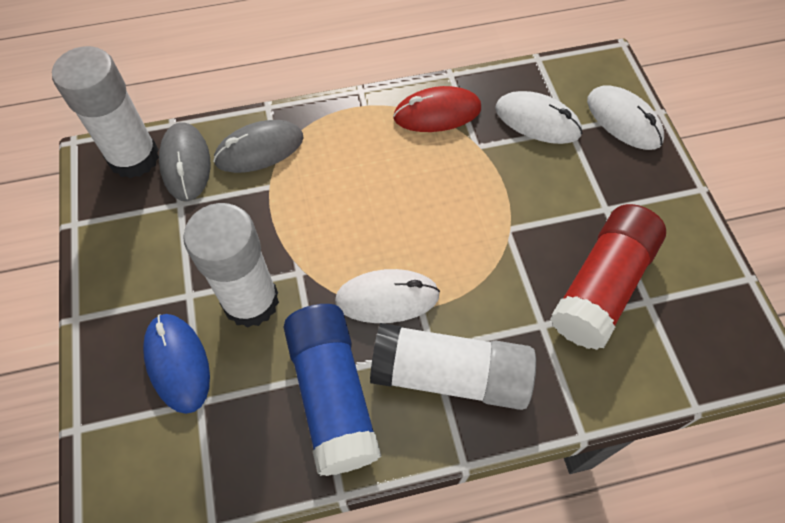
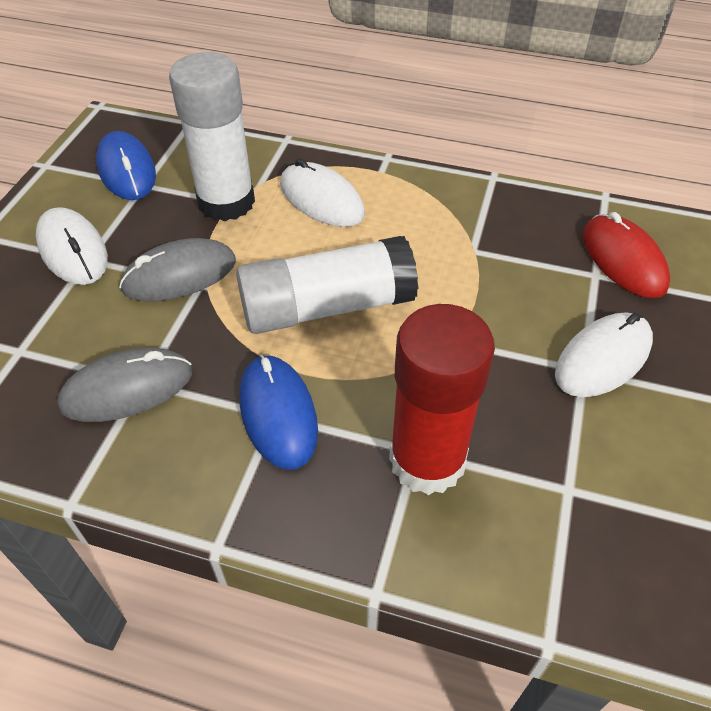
blue glue stick: [283,304,382,476] = 1 -> none = 0
blue mouse: [143,314,210,414] = 1 -> [96,131,156,200] [240,354,318,470] = 2
white glue stick: [52,46,159,179] [183,203,279,328] [370,323,536,410] = 3 -> [169,52,255,221] [236,236,418,334] = 2

